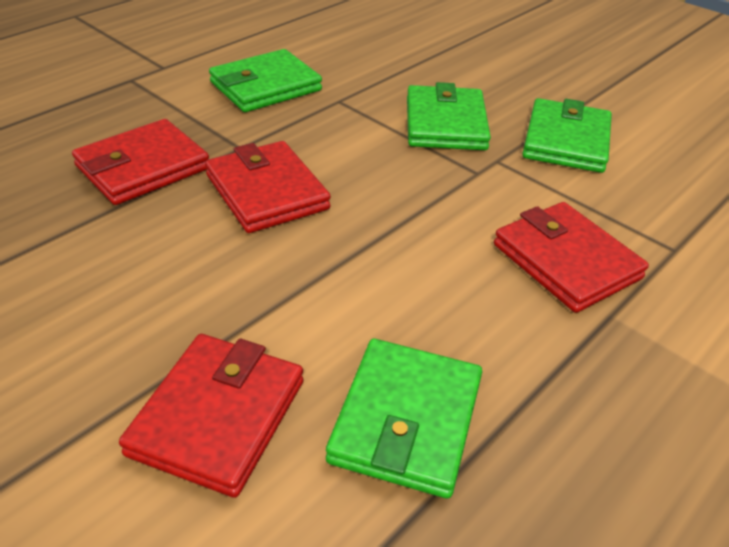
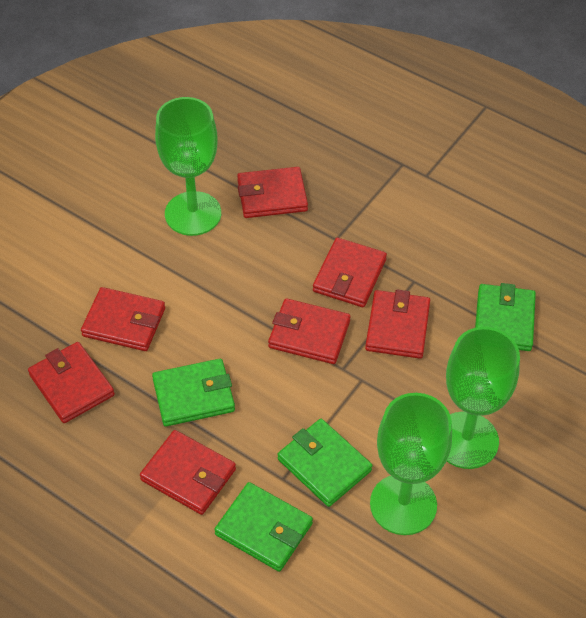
green goblet: none = 0 -> [155,97,221,236] [370,393,452,535] [446,327,520,469] = 3
red wallet: [72,119,209,205] [119,334,303,498] [205,141,331,233] [494,202,649,313] = 4 -> [28,342,115,423] [81,287,165,351] [140,430,236,515] [237,167,308,218] [268,298,351,364] [313,238,387,307] [365,290,430,359] = 7

